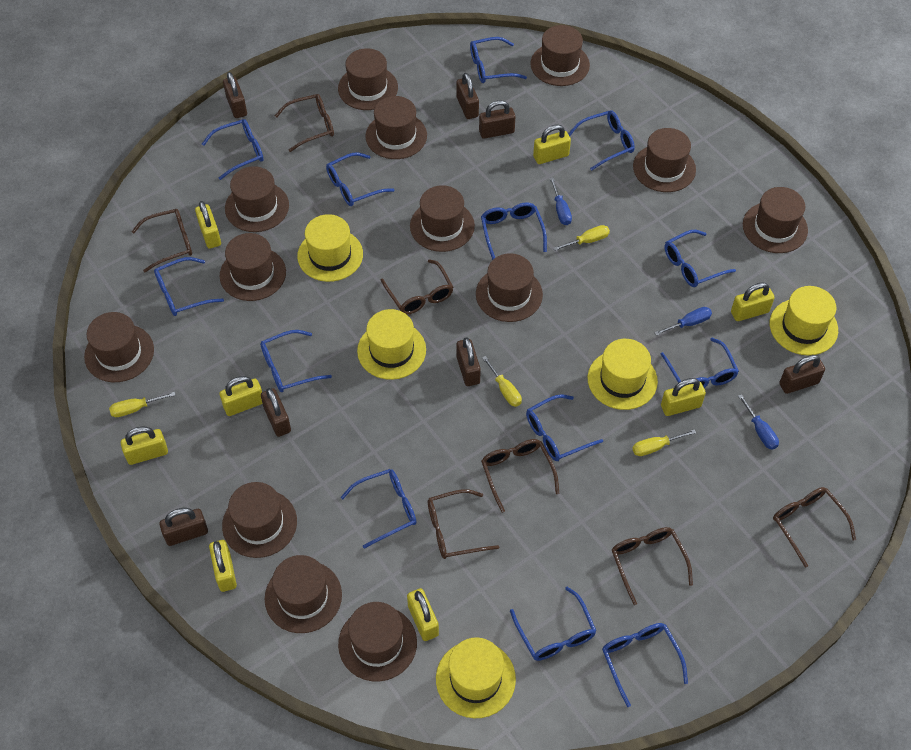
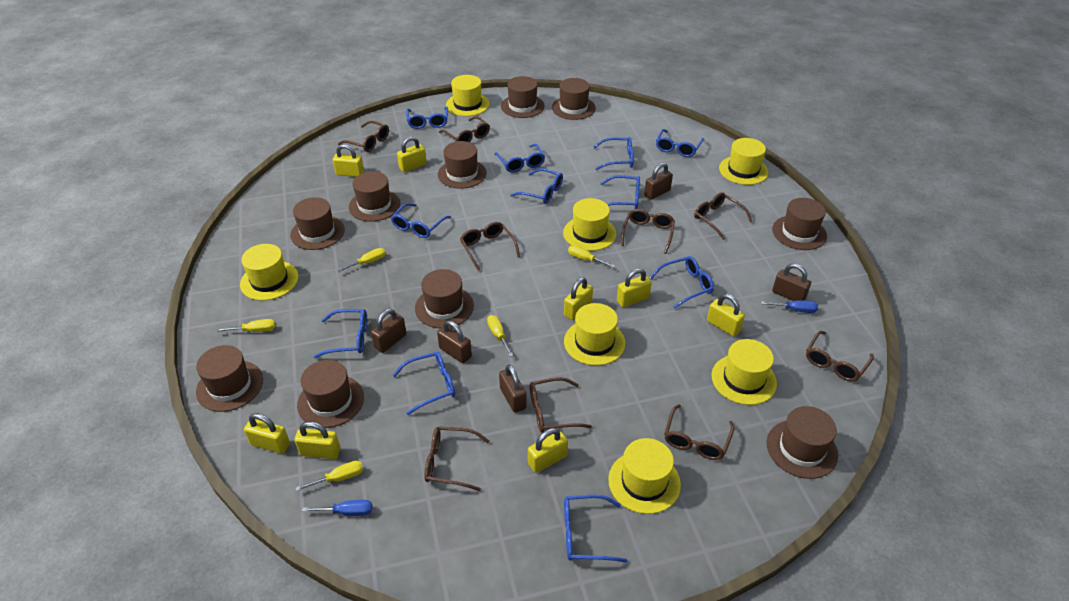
blue glasses: [154,257,224,316] [202,119,264,180] [260,330,332,392] [326,152,394,206] [341,469,416,549] [470,37,527,83] [481,202,547,260] [510,587,596,661] [526,394,603,461] [568,110,635,171] [602,623,688,707] [661,338,739,388] [665,230,736,287] = 13 -> [314,309,367,358] [391,203,451,238] [392,352,455,415] [406,106,448,129] [494,144,545,173] [510,168,563,204] [564,494,628,563] [593,137,634,170] [600,175,640,209] [650,256,714,309] [656,129,704,157] = 11
blue screwdriver: [550,178,572,225] [654,307,712,336] [738,394,779,450] = 3 -> [302,500,372,516] [761,300,818,313] = 2
brown glasses: [131,209,192,272] [275,94,334,152] [380,259,453,315] [428,489,499,559] [481,439,559,513] [612,527,693,605] [773,487,856,568] = 7 -> [338,121,389,152] [424,426,490,491] [439,116,490,142] [460,222,520,271] [530,377,592,433] [621,209,675,254] [664,404,734,460] [694,192,753,240] [806,331,874,381] = 9
brown hat: [84,312,154,382] [220,233,286,301] [222,482,297,558] [225,166,289,232] [265,555,342,633] [338,48,398,110] [338,602,417,681] [365,96,427,159] [410,185,475,252] [476,253,543,322] [530,25,590,86] [633,128,696,192] [743,187,808,253] = 13 -> [196,345,263,412] [290,197,345,250] [297,360,364,428] [349,171,400,222] [415,269,474,328] [438,141,487,189] [501,76,545,118] [552,78,596,120] [767,406,838,479] [772,198,827,250] = 10
brown padlock: [159,508,208,546] [223,72,247,118] [261,388,291,437] [456,73,479,119] [456,338,481,386] [479,100,515,139] [779,355,825,394] = 7 -> [371,309,406,353] [437,320,472,363] [499,364,527,413] [644,163,673,200] [772,263,811,301] = 5
yellow hat: [297,214,363,282] [357,309,426,380] [436,637,516,718] [587,339,658,410] [770,286,838,355] = 5 -> [240,244,298,301] [446,75,490,116] [563,198,617,251] [564,303,626,366] [608,438,681,514] [712,339,777,405] [719,138,769,185] = 7
yellow screwdriver: [109,392,176,417] [482,356,522,407] [553,225,610,251] [632,430,696,456] = 4 -> [216,319,275,332] [295,461,363,491] [337,248,386,272] [487,315,513,357] [568,245,615,268] = 5

